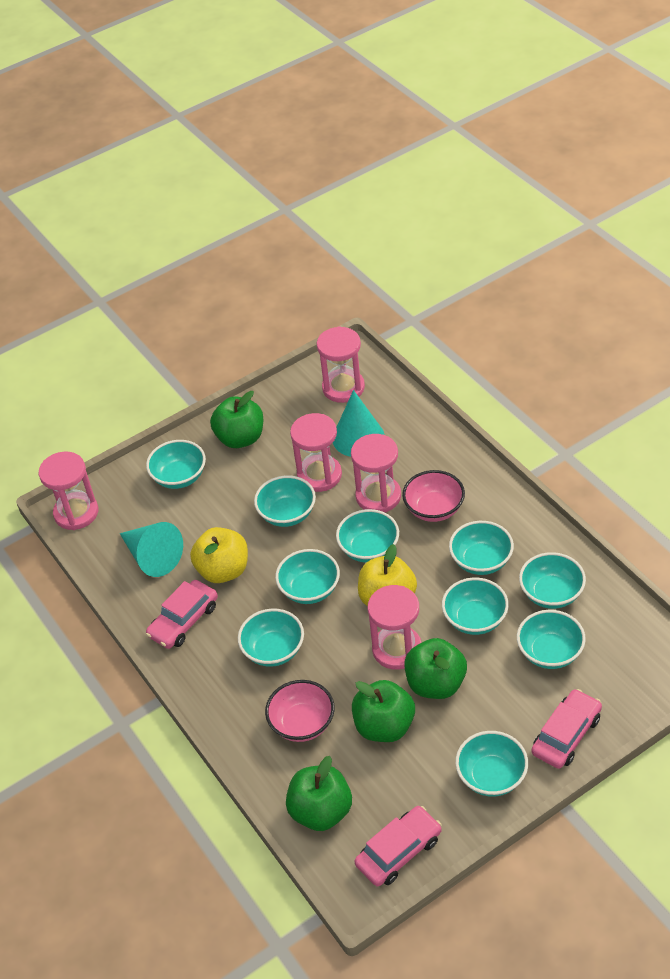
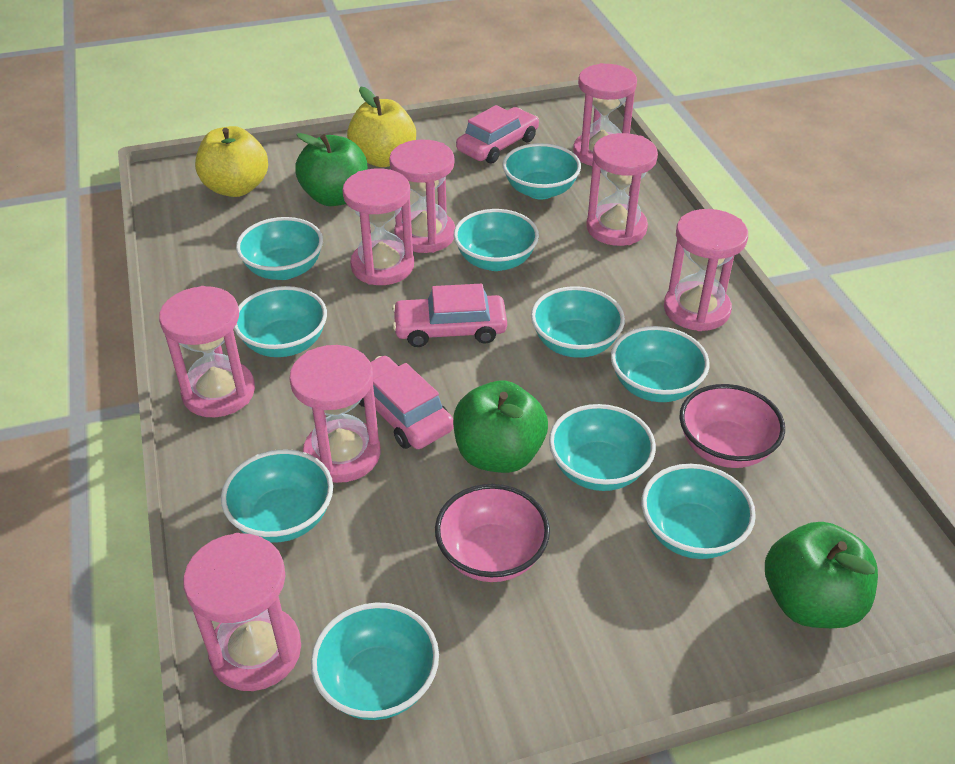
green apple: [210,391,263,448] [286,756,352,831] [352,680,415,742] [404,638,467,699] = 4 -> [295,133,367,206] [453,381,548,473] [765,522,878,628] = 3
pink hourglass: [39,451,98,530] [290,413,342,492] [317,326,365,403] [351,434,401,513] [368,585,422,670] = 5 -> [159,286,255,417] [183,533,301,691] [289,345,380,483] [342,168,414,285] [389,139,455,253] [573,63,637,166] [586,133,658,246] [664,209,748,331] = 8
turquoise cone: [120,522,183,577] [333,390,384,457] = 2 -> none = 0

